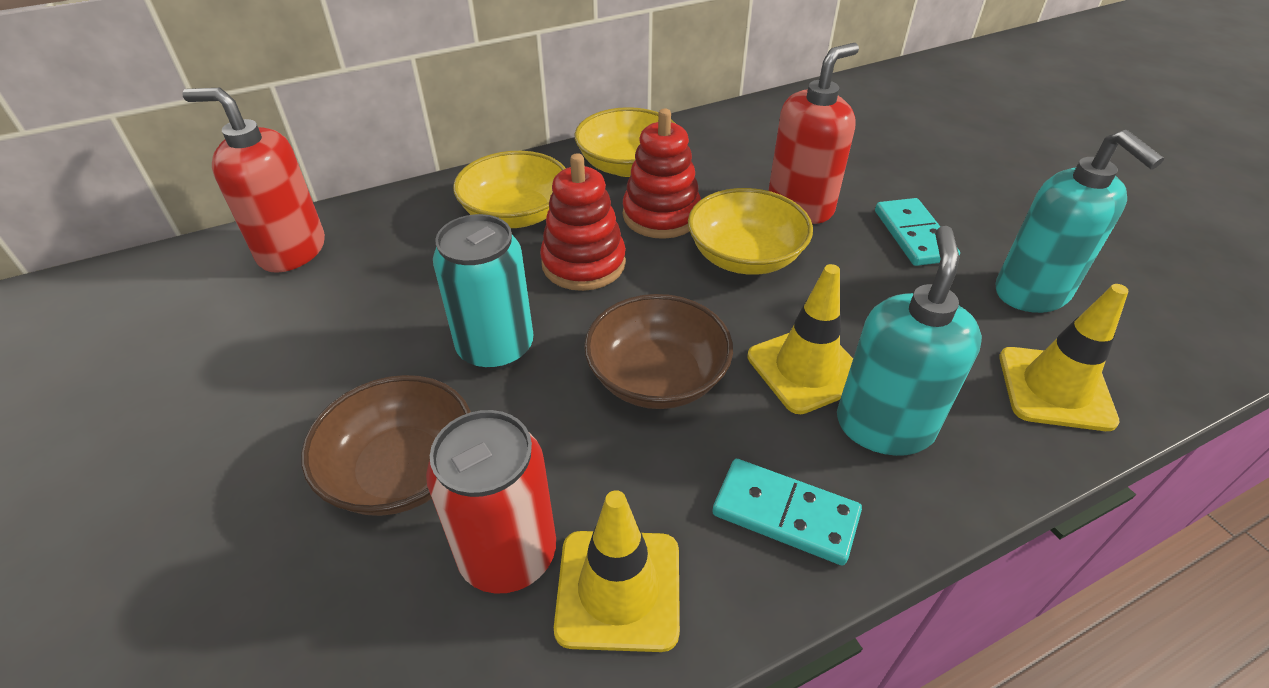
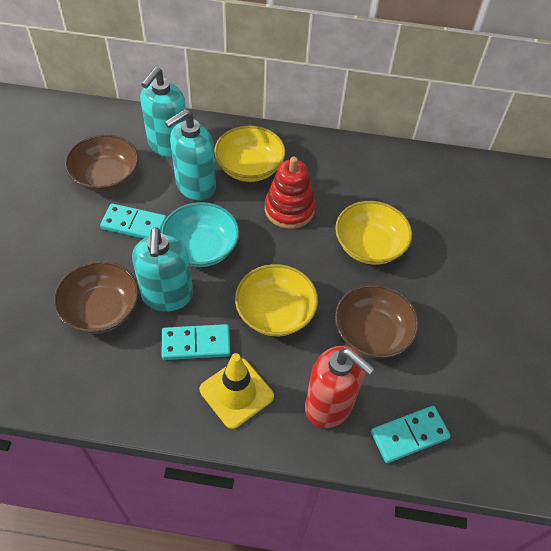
brown bowl: [301,375,471,516] [584,294,733,409] = 2 -> [53,261,139,334] [65,134,139,192] [335,284,419,358] = 3
red can: [426,410,556,594] = 1 -> none = 0
red soap dispenser: [182,88,325,273] [768,43,859,224] = 2 -> [305,346,375,428] = 1
red stacking toy: [540,153,626,291] [623,108,701,239] = 2 -> [265,157,315,229] = 1
turquoise bowl: none = 0 -> [161,202,239,267] = 1
turquoise can: [433,214,534,370] = 1 -> none = 0
turquoise domino: [712,459,862,565] [875,198,960,266] = 2 -> [100,203,167,239] [162,324,231,360] [371,406,451,463] = 3
turquoise soap dispenser: [837,226,982,456] [996,130,1164,313] = 2 -> [132,227,193,312] [140,67,186,157] [165,109,216,200] = 3
yellow traffic cone: [554,490,680,652] [747,264,853,414] [999,284,1128,431] = 3 -> [200,353,274,429] = 1

